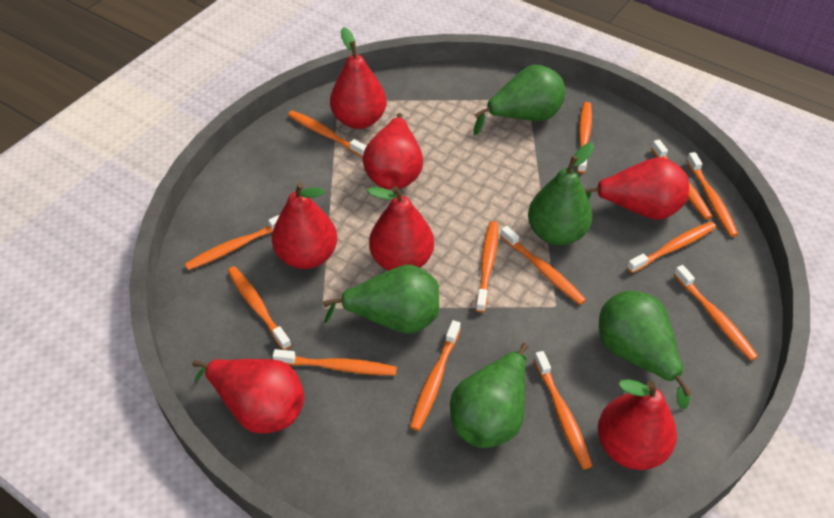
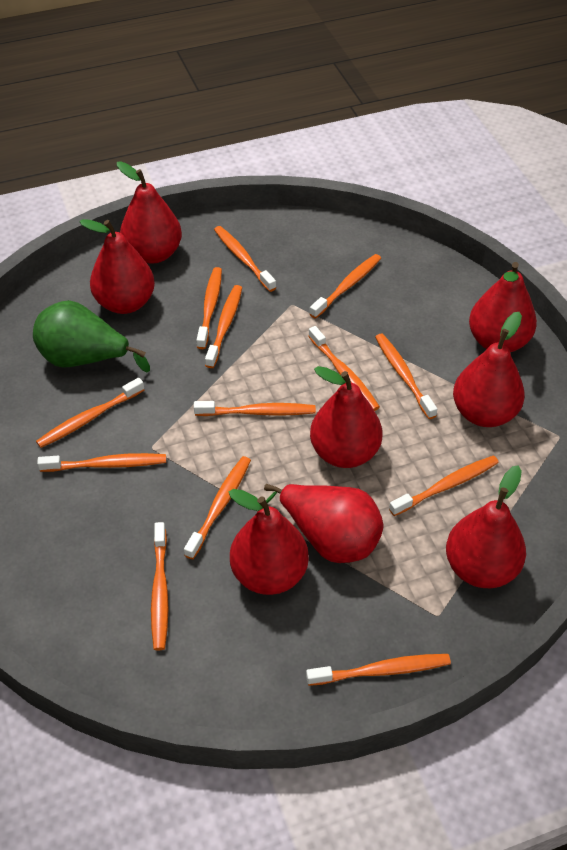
green pear: [323,265,439,334] [450,343,528,448] [473,65,566,135] [528,143,594,246] [599,291,692,409] = 5 -> [33,300,150,373] = 1
red pear: [192,359,304,434] [272,182,337,269] [330,27,386,129] [363,113,423,190] [367,186,434,271] [584,157,689,220] [598,379,677,470] = 7 -> [79,219,155,314] [117,161,182,264] [229,489,309,595] [264,484,384,563] [310,366,382,468] [446,465,526,588] [453,312,525,427] [469,262,537,352] = 8

